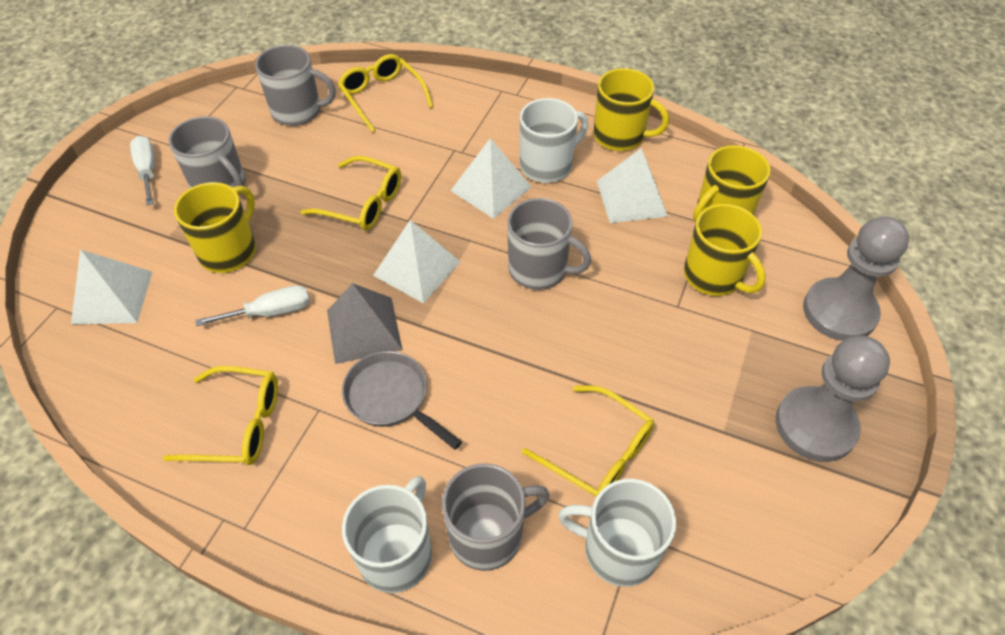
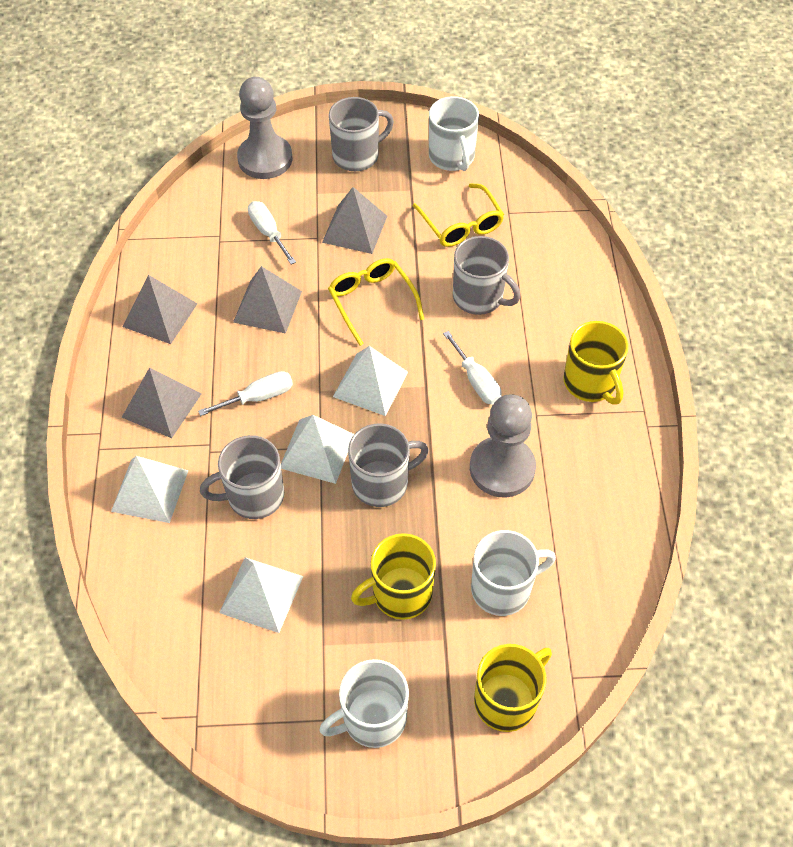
grey pan: [342,351,462,450] = 1 -> none = 0
grey pyramid: [327,283,403,364] = 1 -> [122,275,198,344] [122,368,201,438] [233,266,302,334] [322,187,387,254] = 4
white screwdriver: [130,136,155,205] [196,285,310,326] = 2 -> [198,371,293,416] [248,201,296,264] [443,331,502,405] = 3
yellow glasses: [163,366,278,465] [301,156,401,230] [338,54,433,132] [522,385,654,497] = 4 -> [328,258,424,346] [413,183,504,247] = 2
yellow mug: [174,182,256,273] [594,68,669,151] [684,204,766,296] [693,145,771,223] = 4 -> [351,533,436,620] [474,644,552,732] [564,321,628,405] = 3

